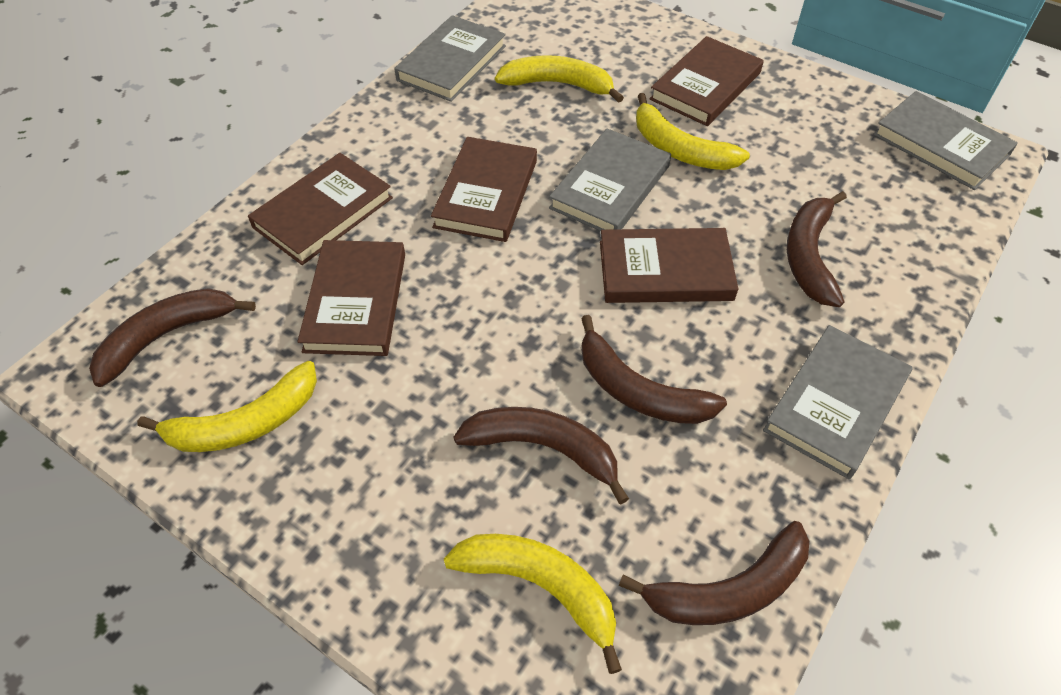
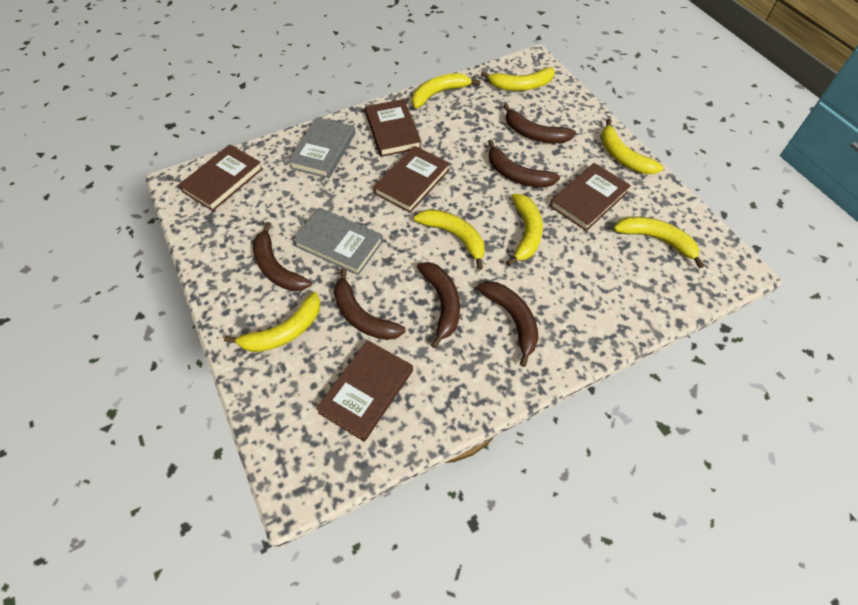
brown banana: [89,288,256,387] [453,407,629,504] [581,315,727,424] [619,521,809,625] [787,191,847,307] = 5 -> [253,222,311,291] [334,269,406,340] [417,262,460,348] [477,281,539,367] [488,140,560,188] [503,103,576,143] = 6
grey book: [394,15,506,102] [549,129,671,231] [763,325,913,479] [873,91,1018,190] = 4 -> [288,117,355,178] [293,208,383,275] = 2
yellow banana: [137,361,317,452] [444,534,622,674] [495,55,624,103] [636,93,750,170] = 4 -> [224,292,321,352] [412,73,481,109] [414,209,485,270] [481,67,555,91] [506,194,543,266] [601,119,664,174] [613,216,704,268] = 7

